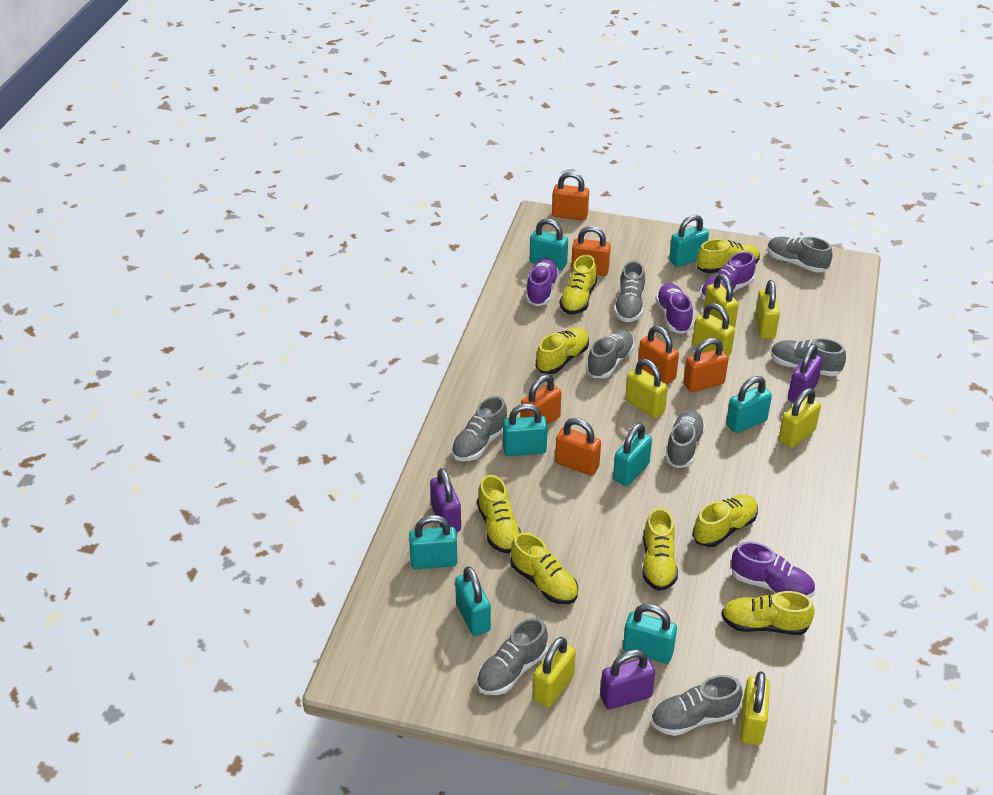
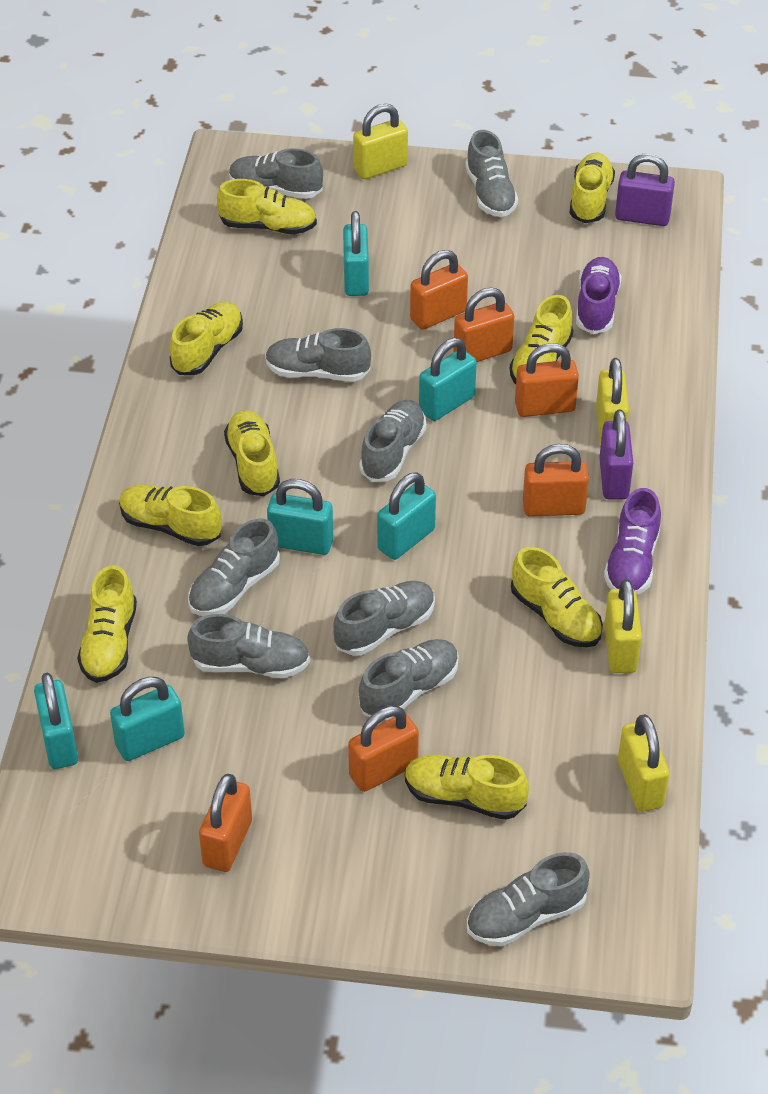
grey shoe: [451,396,507,461] [477,618,548,695] [586,330,634,378] [614,261,645,322] [651,675,743,736] [665,410,705,468] [767,237,833,273] [771,338,846,376] = 8 -> [187,614,310,678] [188,519,280,616] [229,148,323,199] [265,328,371,382] [333,581,435,656] [359,400,426,482] [359,639,459,720] [465,130,518,217] [467,852,590,946] = 9
purple padlock: [430,468,461,532] [600,649,655,710] [788,344,823,402] = 3 -> [599,410,633,499] [615,154,675,226] = 2
purple shoe: [526,258,559,306] [655,283,693,334] [701,251,756,300] [731,541,815,598] = 4 -> [576,257,622,334] [604,488,661,595] = 2
turquoise padlock: [409,515,458,570] [455,566,491,636] [503,404,547,456] [530,218,568,270] [613,423,652,486] [623,604,677,664] [669,215,709,267] [726,376,772,433] = 8 -> [34,673,78,769] [110,677,185,761] [267,479,333,555] [343,211,369,296] [377,472,436,560] [419,338,477,421] = 6
yellow padlock: [533,637,576,707] [625,359,668,418] [693,303,735,356] [703,274,739,328] [740,671,770,745] [755,280,780,339] [779,388,821,448] = 7 -> [353,104,408,179] [596,358,629,444] [604,579,642,673] [618,714,669,812] = 4
yellow shoe: [477,475,521,553] [511,532,578,604] [536,328,589,374] [560,255,597,314] [642,508,678,591] [693,494,758,547] [697,239,760,274] [721,591,815,635] = 8 -> [77,565,137,683] [119,484,222,546] [170,302,243,375] [217,179,317,235] [224,410,280,496] [405,755,529,820] [510,295,573,384] [511,547,603,648] [569,153,615,223] = 9

